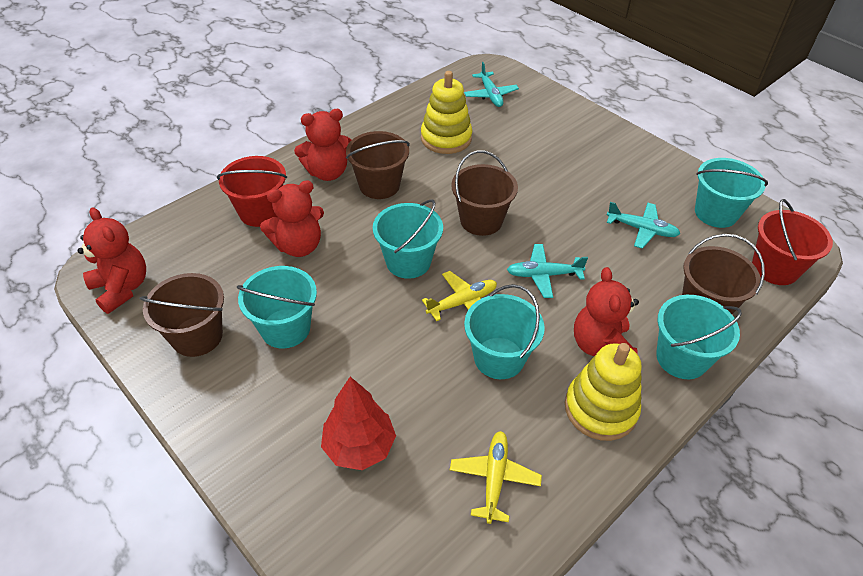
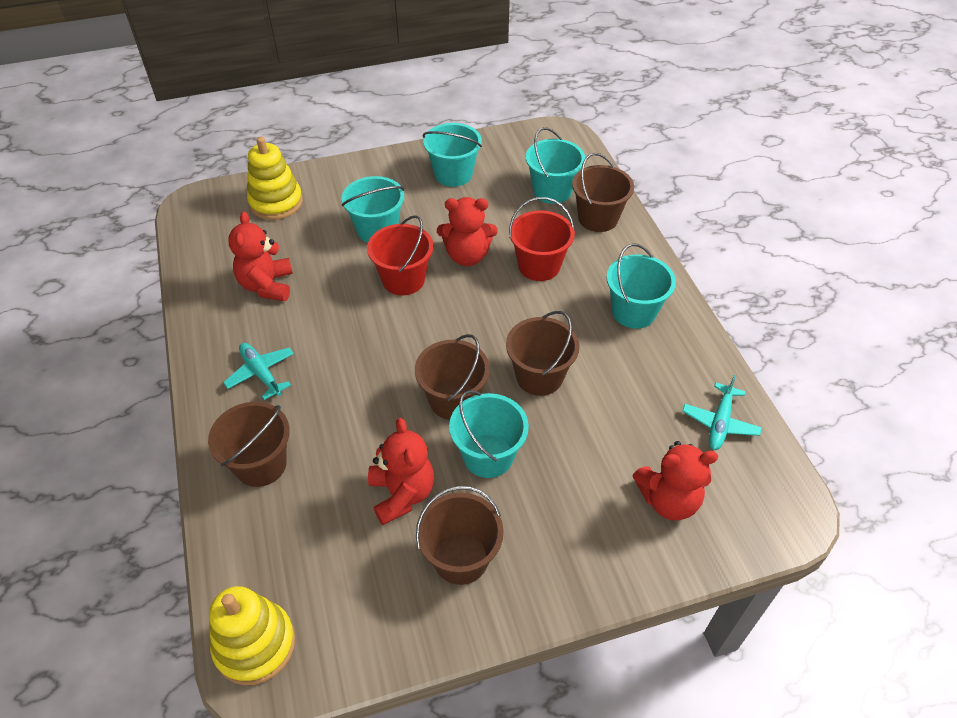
brown bucket: [140,273,224,357] [346,131,410,199] [451,150,518,236] [682,234,765,314] = 4 -> [208,402,290,487] [415,334,490,420] [416,486,503,585] [506,311,580,396] [572,153,634,232] = 5
red tree: [321,377,396,470] = 1 -> none = 0
turquoise plane: [464,62,519,107] [507,244,588,298] [607,202,680,249] = 3 -> [223,343,294,400] [682,375,762,450] = 2
yellow plane: [422,271,497,321] [450,431,542,524] = 2 -> none = 0

